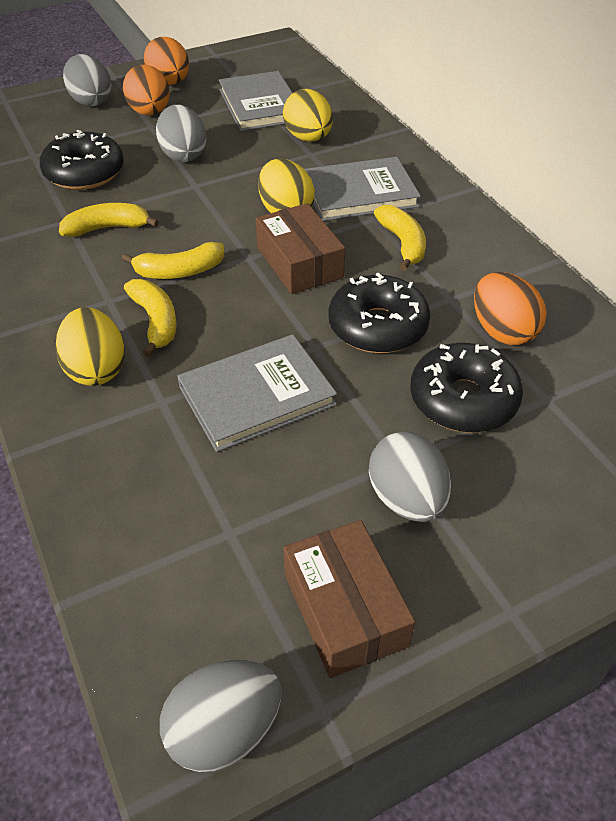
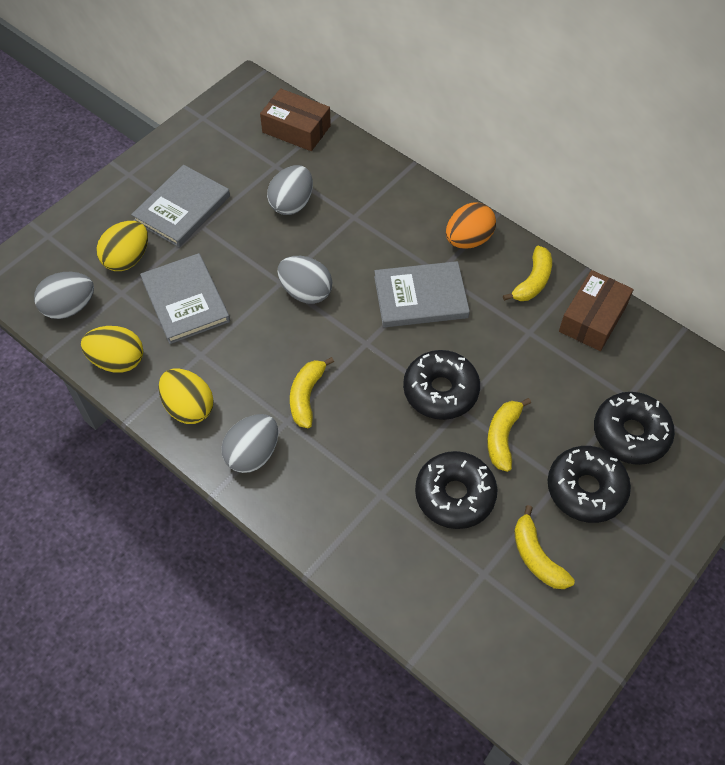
black donut: [40,130,124,190] [328,273,430,353] [410,343,523,433] = 3 -> [403,350,480,420] [415,451,498,529] [548,446,631,523] [594,392,675,465] = 4
orange egg: [123,65,170,115] [144,37,189,85] [474,272,547,345] = 3 -> [446,202,496,249] = 1

